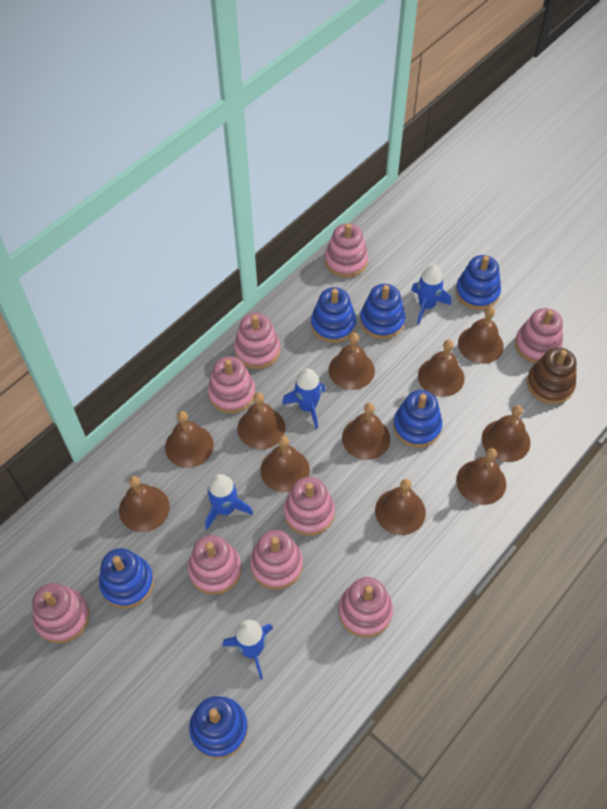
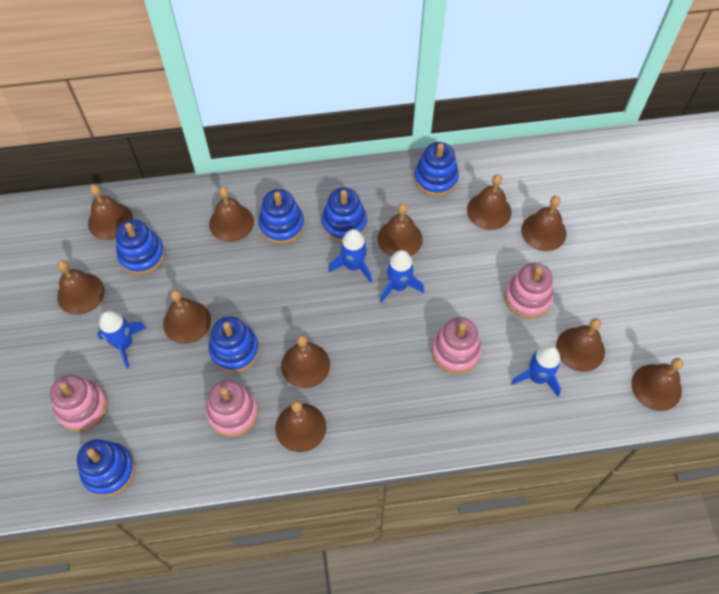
brown stacking toy: [527,347,577,404] = 1 -> none = 0
pink stacking toy: [32,583,90,644] [188,535,242,595] [208,356,256,413] [234,313,280,369] [250,530,303,590] [284,477,335,536] [325,223,368,278] [338,577,393,638] [515,308,563,364] = 9 -> [50,375,108,432] [206,380,258,437] [432,317,482,374] [504,263,554,319] = 4

